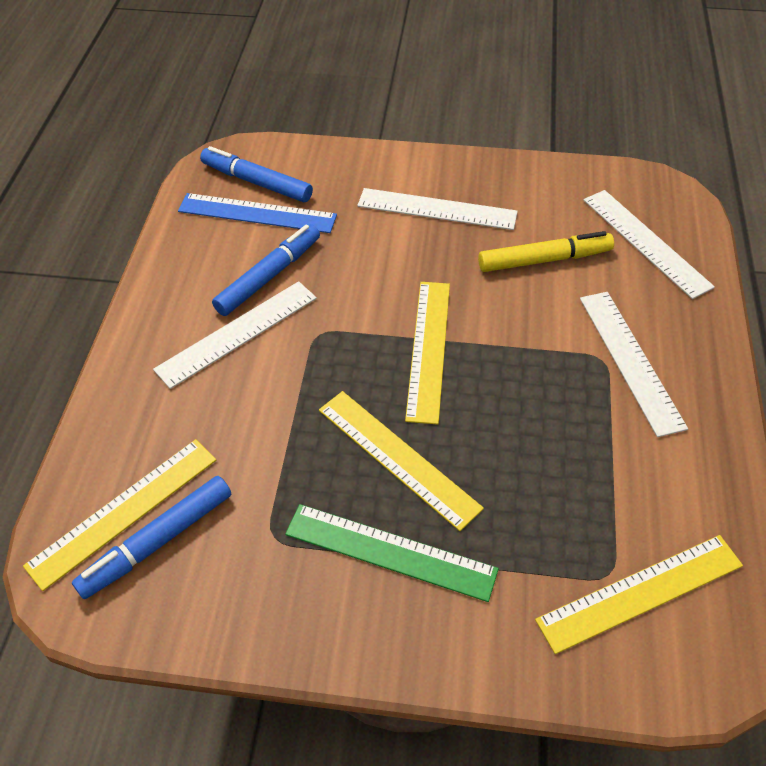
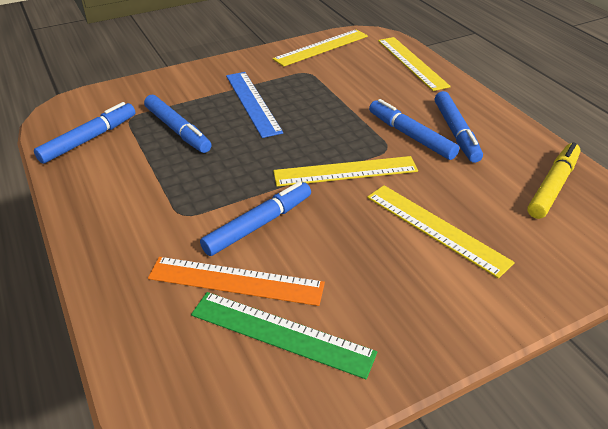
blue marker: [72,476,231,599] [200,146,313,202] [212,224,320,316] = 3 -> [34,102,135,164] [144,95,212,153] [200,181,311,256] [369,99,460,160] [435,91,483,163] = 5
orange ruler: none = 0 -> [148,257,325,306] = 1
white ruler: [153,281,317,389] [357,188,518,230] [580,292,688,437] [584,190,715,299] = 4 -> none = 0

